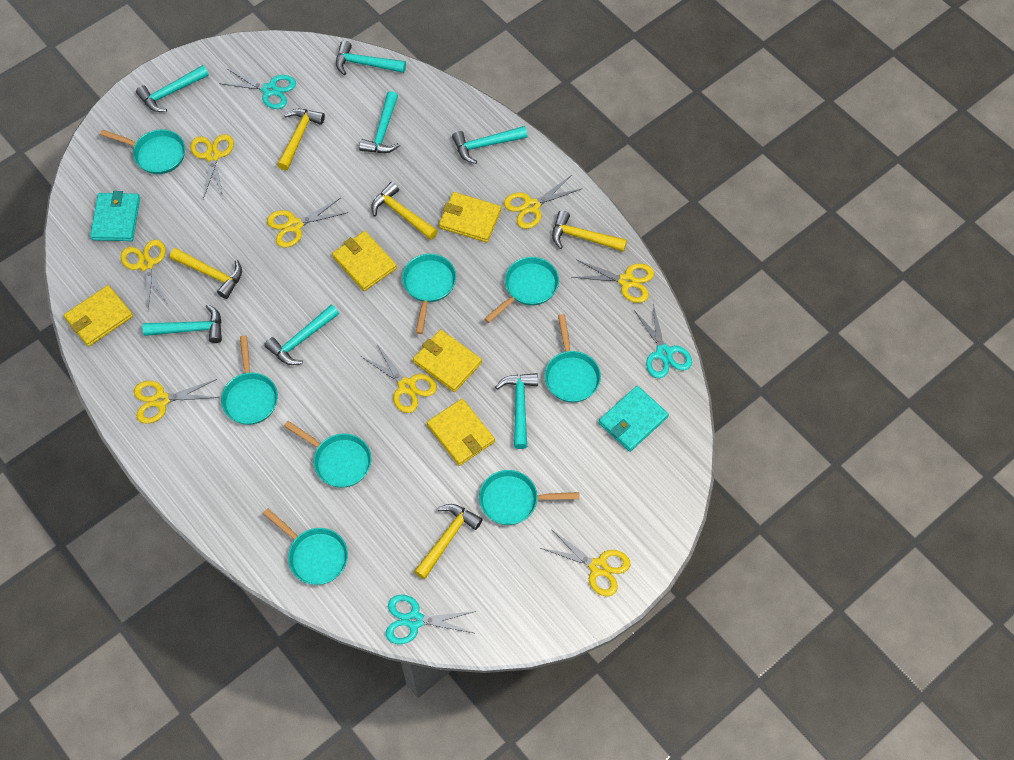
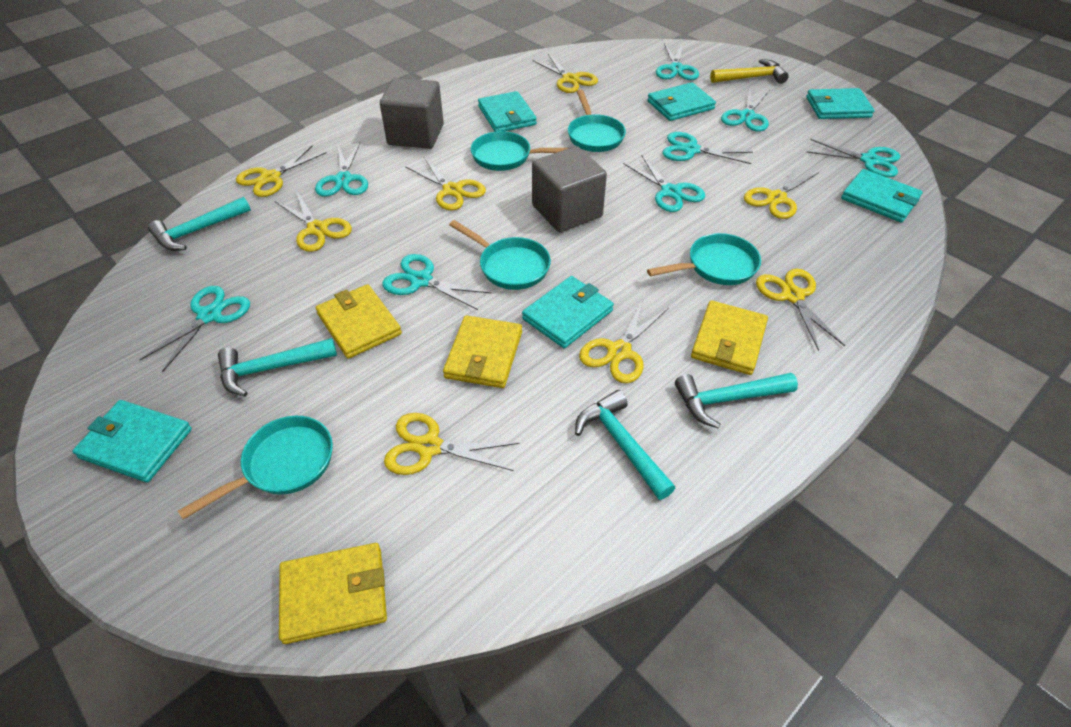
grey cube: none = 0 -> [380,78,444,149] [532,146,607,232] = 2
turquoise hammer: [136,65,209,112] [143,304,222,343] [264,305,339,365] [336,40,406,75] [359,91,400,153] [452,126,528,164] [495,373,538,449] = 7 -> [148,197,251,251] [218,338,337,397] [575,390,675,500] [675,373,798,428] = 4
turquoise pan: [100,129,185,174] [221,335,278,425] [263,508,348,585] [284,421,372,488] [402,254,456,334] [479,470,580,525] [484,257,559,323] [545,314,601,403] = 8 -> [178,416,333,519] [449,220,551,290] [471,131,568,171] [568,90,626,152] [647,233,761,285] = 5
turquoise scissors: [219,68,296,109] [386,595,476,644] [633,304,692,378] = 3 -> [139,286,250,372] [315,142,368,197] [382,254,491,310] [623,156,705,212] [656,43,699,80] [663,132,753,164] [721,87,769,132] [807,139,900,177] = 8
turquoise wallet: [90,191,140,241] [599,386,669,452] = 2 -> [72,400,192,483] [478,91,537,132] [522,276,614,348] [647,82,716,121] [806,88,874,119] [841,169,923,223] = 6
yellow hammer: [170,248,242,299] [277,109,325,171] [371,182,438,240] [414,504,483,580] [552,210,627,252] = 5 -> [710,59,789,84] = 1
yellow wallet: [64,285,133,347] [332,231,397,291] [413,329,482,392] [427,399,495,466] [439,192,501,242] = 5 -> [279,543,387,644] [316,284,402,359] [443,315,522,388] [691,300,768,375] = 4

